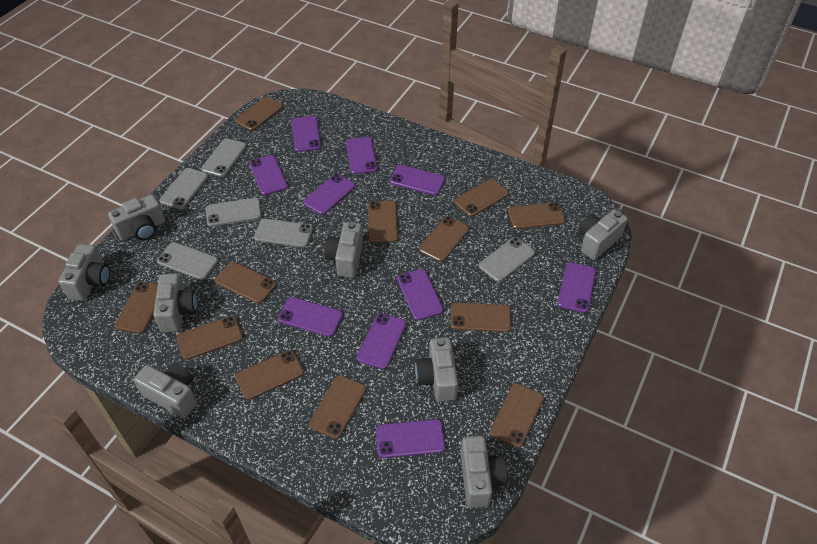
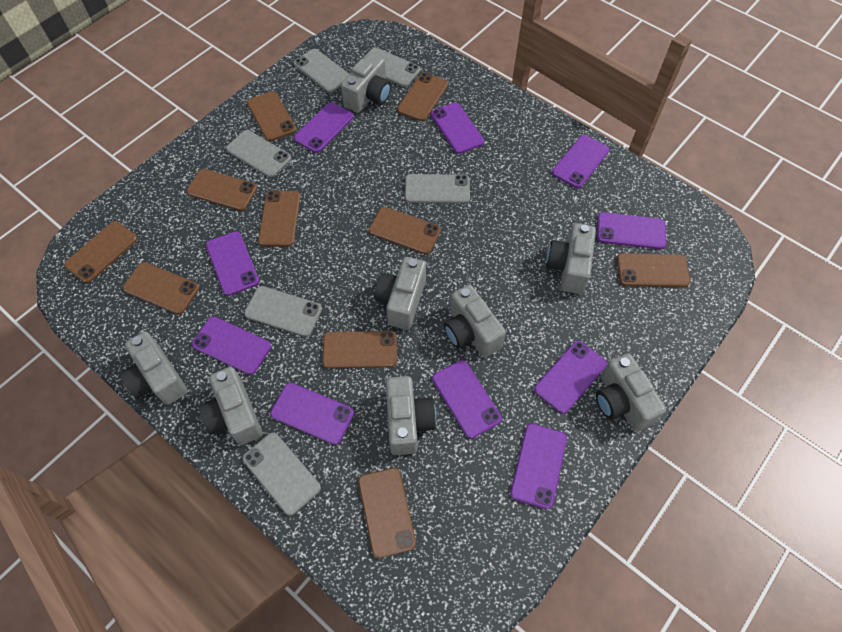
brown phone: [115,282,158,334] [177,316,243,360] [215,262,276,304] [235,96,283,131] [235,350,304,400] [309,375,366,439] [368,201,398,243] [419,216,469,262] [451,303,511,332] [454,179,509,217] [490,383,544,448] [508,202,566,229] = 12 -> [64,221,138,283] [123,262,199,314] [187,169,257,211] [247,91,296,141] [258,190,301,247] [322,331,397,369] [358,468,416,558] [369,207,441,254] [397,73,448,121] [617,253,690,287] = 10

